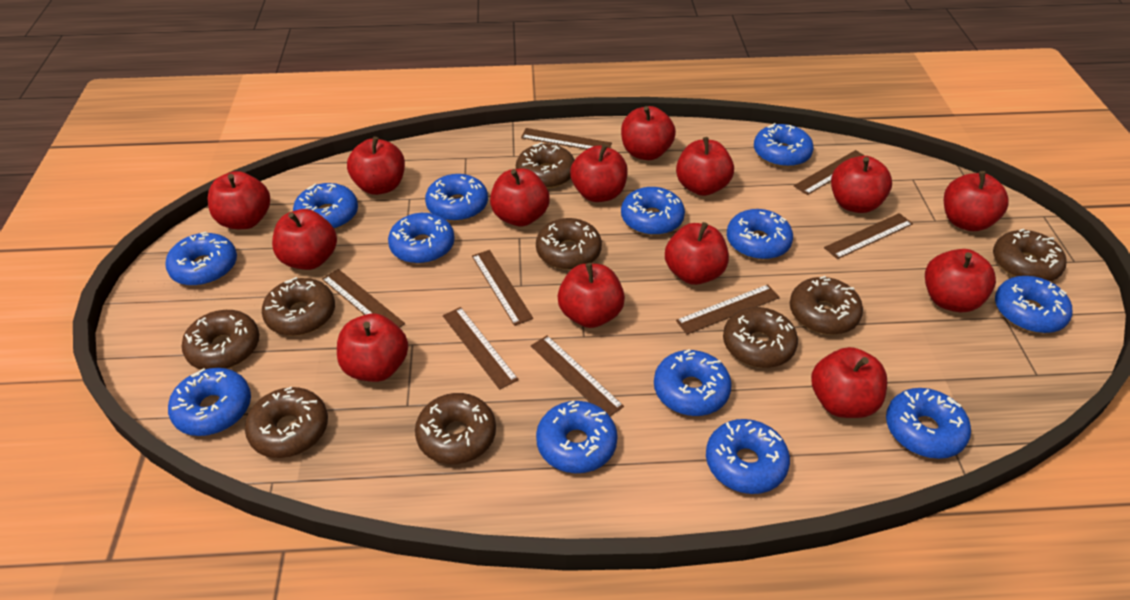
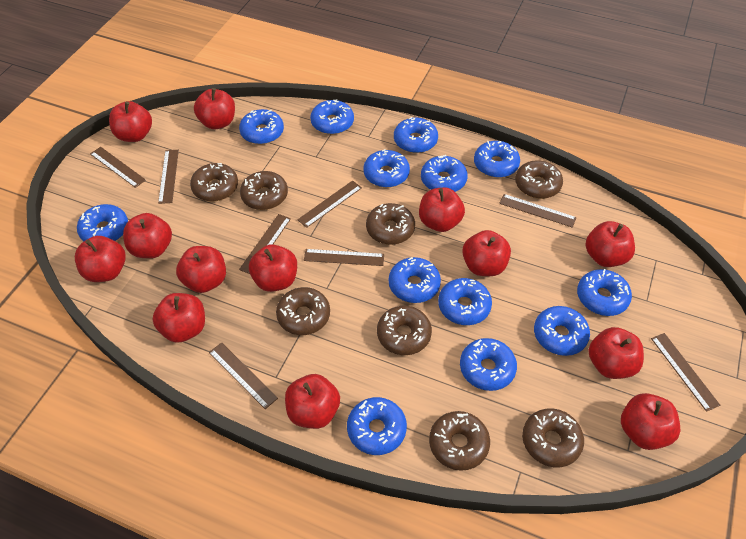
brown donut: [182,310,259,370] [245,387,328,458] [262,277,335,336] [415,393,496,464] [516,142,575,189] [536,218,602,270] [723,307,798,368] [790,276,863,335] [993,229,1067,281] = 9 -> [190,163,238,202] [240,171,288,210] [276,287,330,335] [366,203,415,245] [377,306,432,355] [429,411,490,471] [515,160,563,199] [522,408,584,467] = 8
red apple: [208,171,270,229] [272,209,337,270] [337,313,408,382] [347,136,405,195] [490,168,550,227] [558,263,625,328] [570,144,628,202] [621,106,676,160] [665,222,729,285] [676,137,734,196] [811,347,887,418] [831,156,892,213] [925,249,996,312] [944,171,1009,231] = 14 -> [75,236,126,282] [109,101,152,142] [123,213,172,258] [153,293,205,343] [176,246,226,293] [194,88,235,129] [249,244,297,292] [285,374,340,429] [419,188,465,232] [462,230,511,276] [586,221,635,267] [589,327,644,379] [621,393,680,450] = 13

